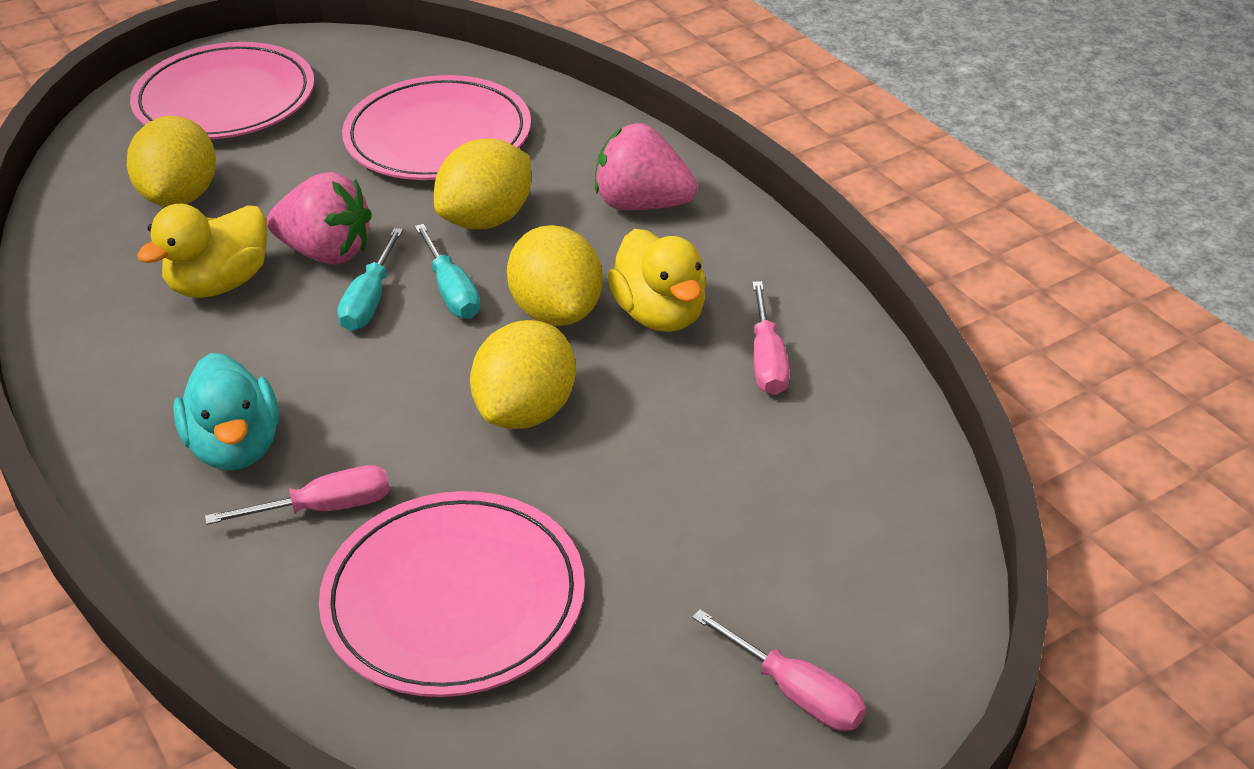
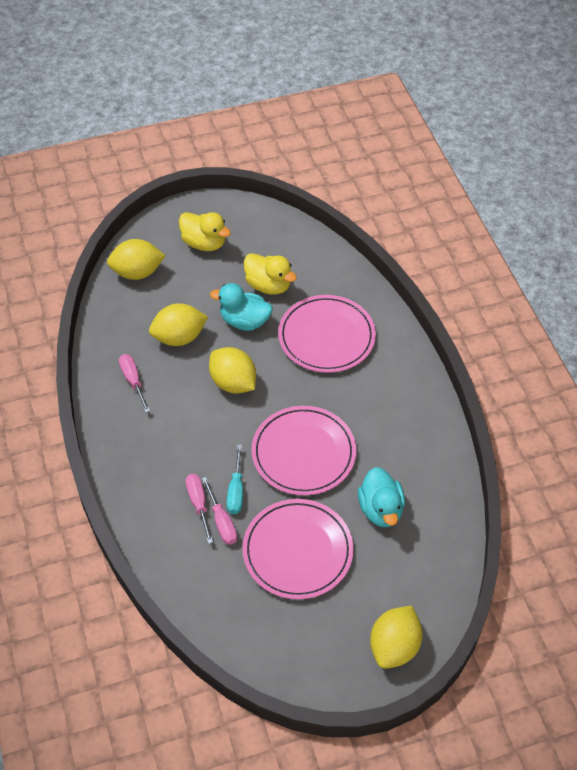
pink strawberry: [267,172,372,265] [595,123,697,210] = 2 -> none = 0
turquoise duck: [173,353,279,470] = 1 -> [210,283,272,331] [358,467,405,527] = 2
turquoise screwdriver: [337,228,403,331] [415,224,480,319] = 2 -> [227,445,243,514] = 1

